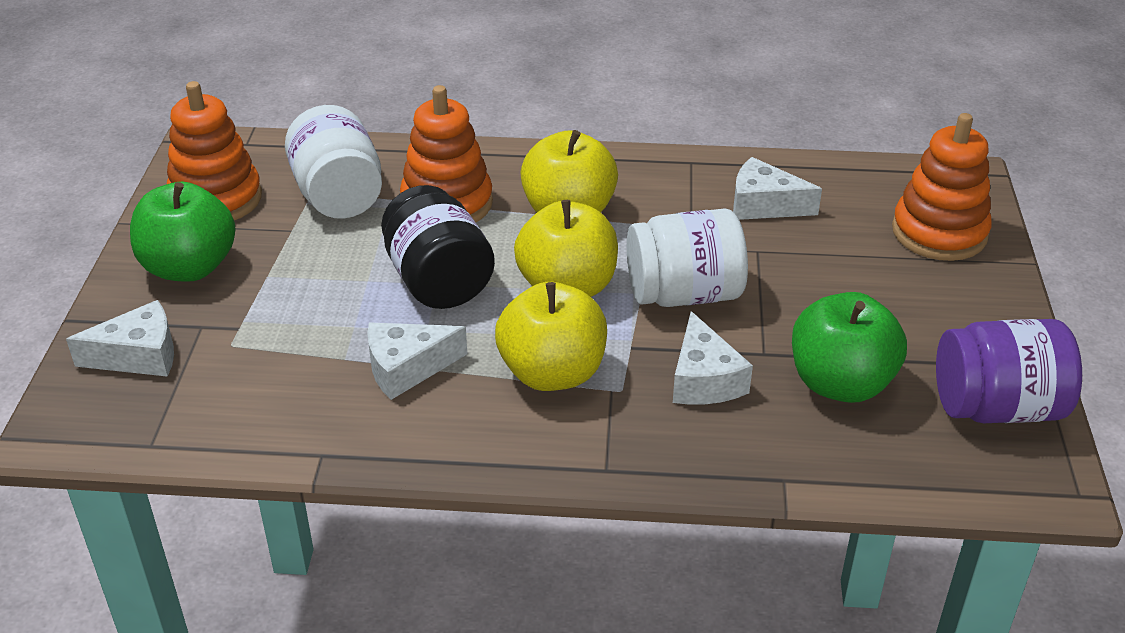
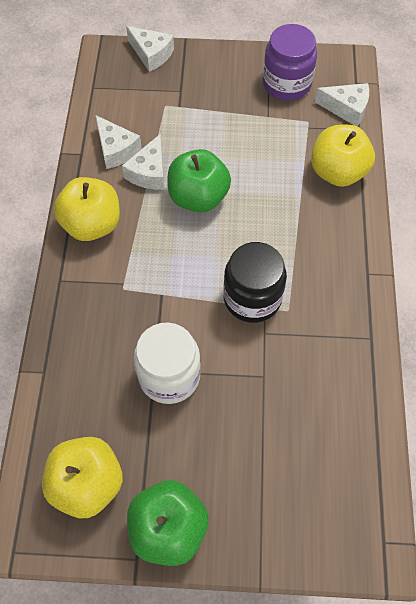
orange stacking toy: [167,81,262,220] [400,85,493,222] [892,113,992,261] = 3 -> none = 0
white jar: [285,105,382,219] [627,209,748,307] = 2 -> [134,323,201,404] = 1

